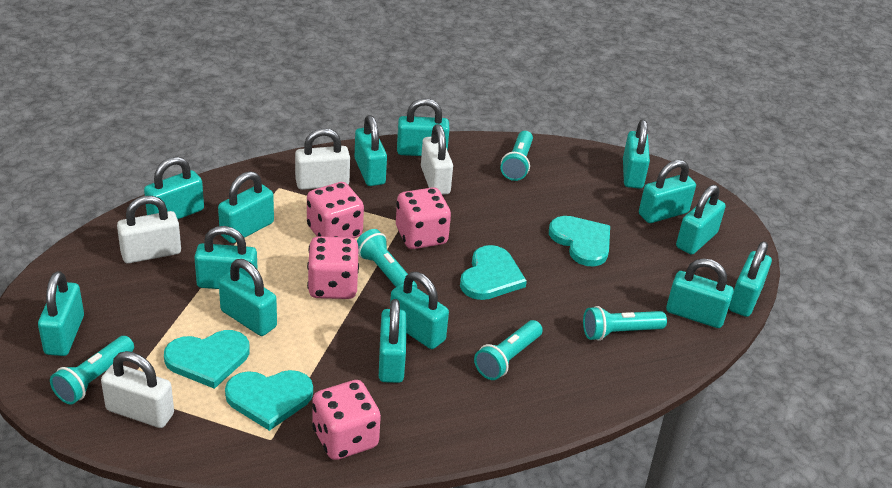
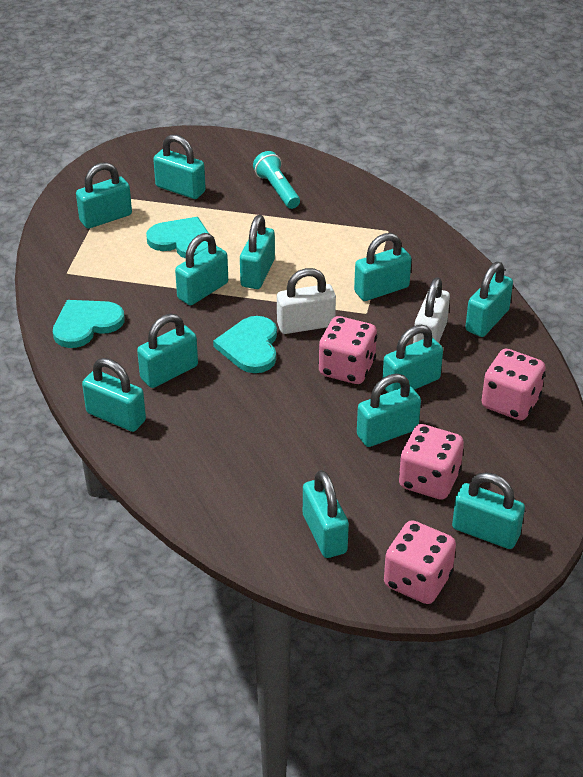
turquoise flashlight: [50,336,134,404] [357,229,417,288] [474,320,543,380] [501,131,533,181] [583,306,667,341] = 5 -> [253,151,300,209] = 1
turquoise heart: [164,330,250,389] [225,370,313,431] [460,245,527,300] [549,216,610,266] = 4 -> [53,300,125,348] [146,217,209,259] [213,316,277,373] = 3
turquoise padlock: [38,271,84,356] [144,157,204,219] [194,226,258,289] [218,171,274,243] [219,259,277,336] [355,115,387,186] [379,299,407,383] [390,272,449,349] [397,98,450,156] [623,120,650,189] [639,160,696,223] [666,258,734,328] [676,185,726,255] [729,241,772,317] = 14 -> [76,162,132,228] [82,358,146,432] [137,314,198,388] [153,134,206,199] [175,233,228,305] [240,215,275,289] [303,470,349,558] [354,233,411,301] [357,374,421,447] [383,325,443,393] [452,472,525,549] [465,262,513,337] = 12
white padlock: [101,351,174,428] [117,196,181,263] [295,128,350,190] [421,124,453,195] = 4 -> [277,268,336,334] [413,277,450,343] = 2

